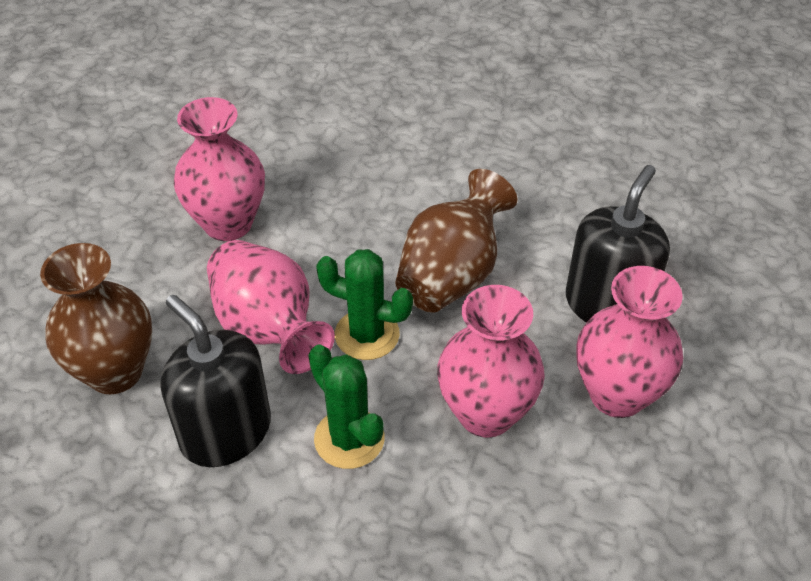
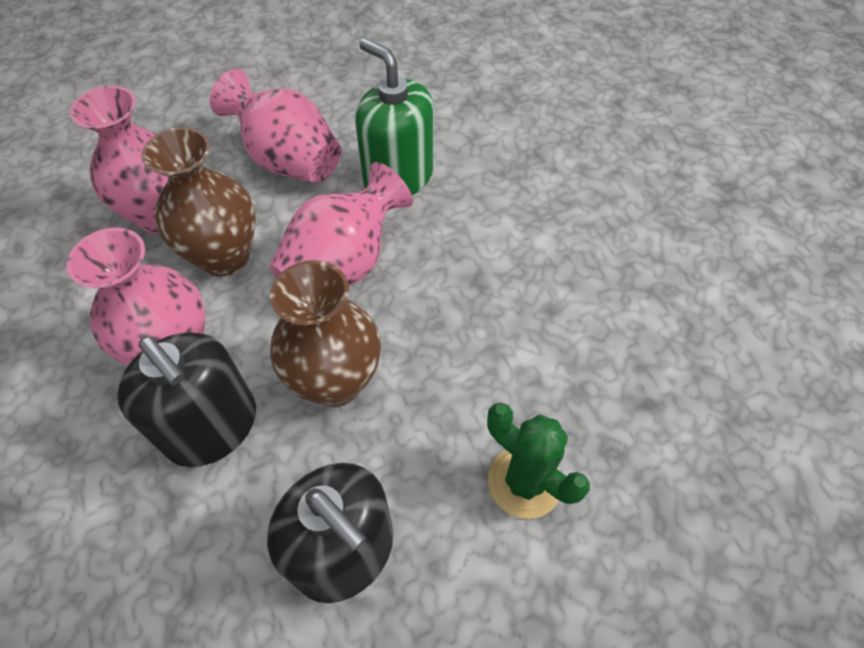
green cactus: [308,344,385,469] [316,249,413,360] = 2 -> [487,403,590,519] = 1
green soap dispenser: none = 0 -> [355,38,434,195] = 1

